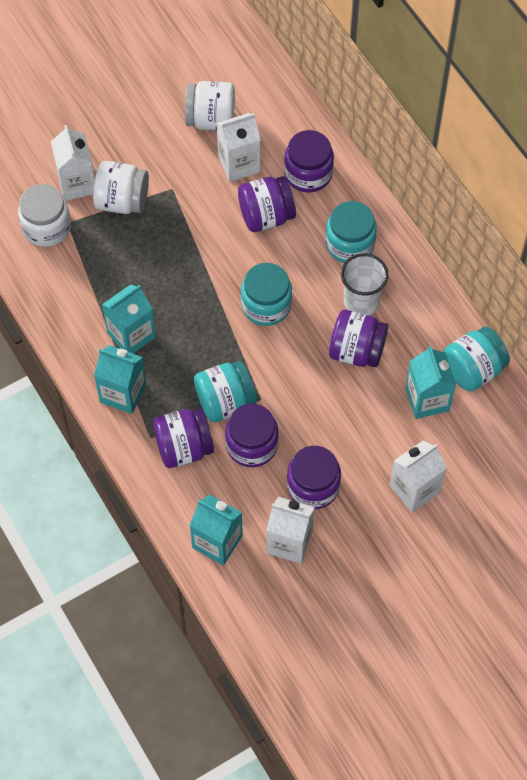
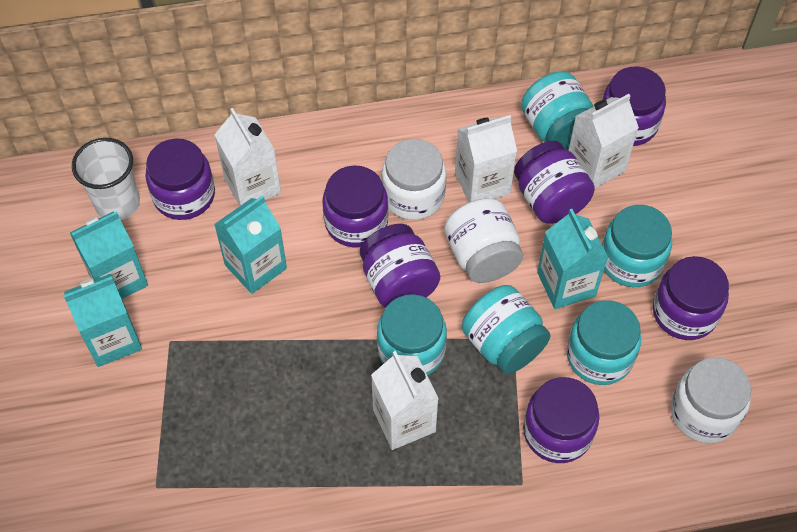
purple jar: [153,408,214,468] [225,404,279,467] [238,176,296,232] [284,130,334,192] [287,446,341,509] [329,310,388,367] = 6 -> [145,139,215,220] [323,165,388,247] [360,224,440,308] [514,141,595,224] [523,377,599,463] [602,66,666,146] [653,256,729,340] = 7
turquoise jar: [194,361,257,422] [241,263,292,326] [326,201,377,263] [443,327,510,391] = 4 -> [377,294,447,376] [462,285,550,374] [521,72,593,150] [567,300,641,385] [602,205,672,287] = 5

